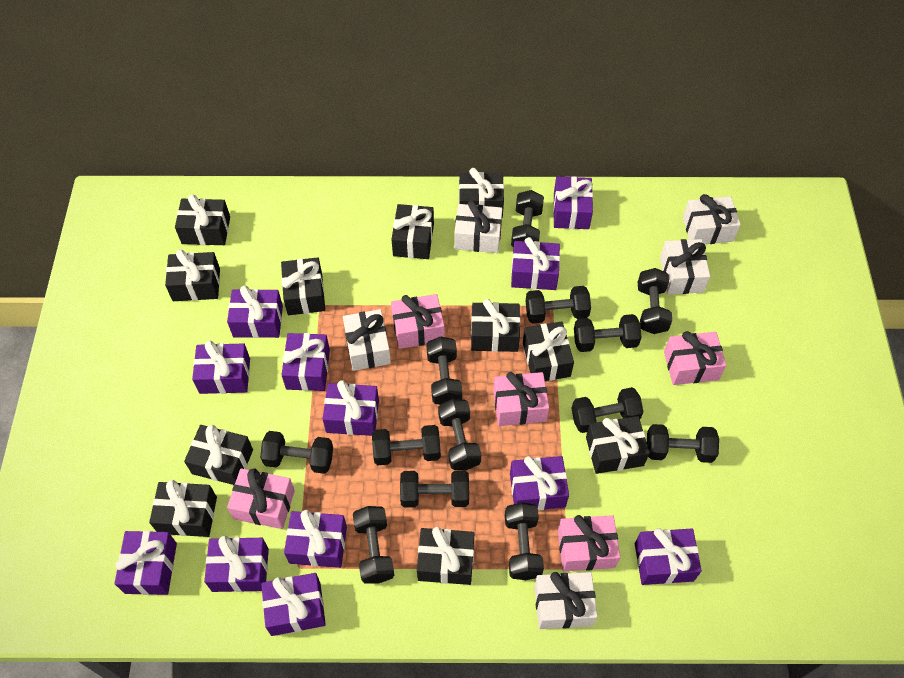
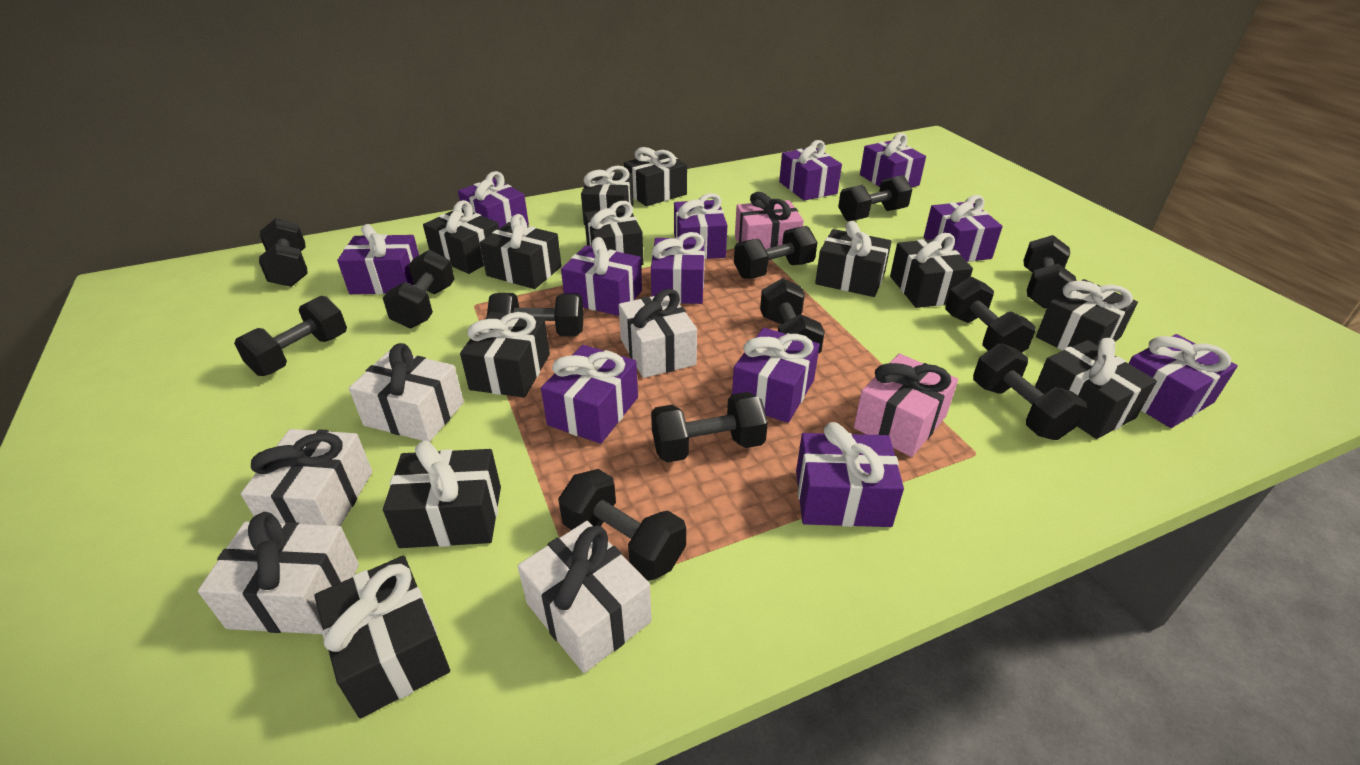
black dumbbell: [260,431,333,474] [353,506,394,583] [372,425,441,465] [400,470,469,507] [426,336,462,405] [438,399,481,470] [505,502,544,580] [511,190,544,247] [526,286,591,324] [571,387,643,433] [574,314,642,352] [638,268,672,334] [647,424,719,463] = 13 -> [234,296,347,376] [259,218,308,287] [383,250,455,328] [487,293,584,336] [558,469,686,581] [651,392,768,463] [734,226,817,279] [760,278,825,354] [838,175,912,221] [945,277,1036,353] [973,343,1087,440] [1023,235,1077,309] = 12
black gift: [149,480,217,537] [165,249,220,301] [175,194,230,245] [184,425,253,485] [281,257,325,315] [391,204,434,259] [417,527,475,585] [459,168,504,217] [471,299,520,352] [523,322,574,381] [586,416,650,474] = 11 -> [314,556,450,718] [383,440,501,548] [423,200,499,274] [460,312,550,398] [480,214,562,289] [581,165,634,225] [584,201,644,265] [624,147,687,206] [815,221,892,297] [890,233,973,308] [1035,338,1157,439] [1036,279,1138,351] = 12
pink gift: [227,468,295,529] [391,294,445,349] [493,372,549,426] [558,515,620,571] [664,331,727,385] = 5 -> [735,192,804,249] [854,354,958,457] = 2

